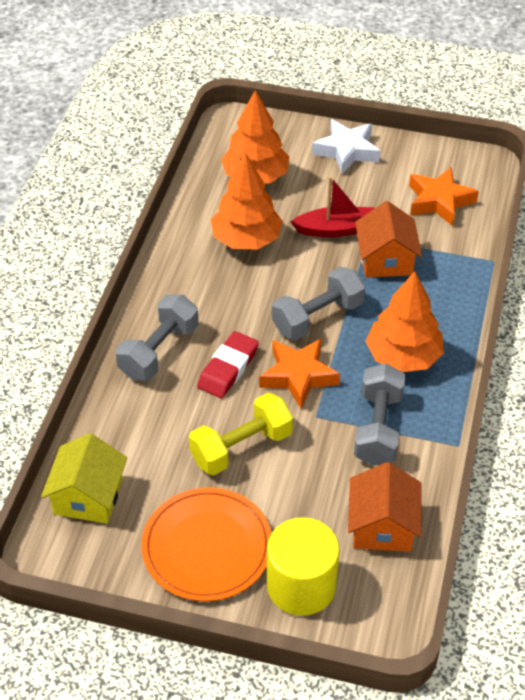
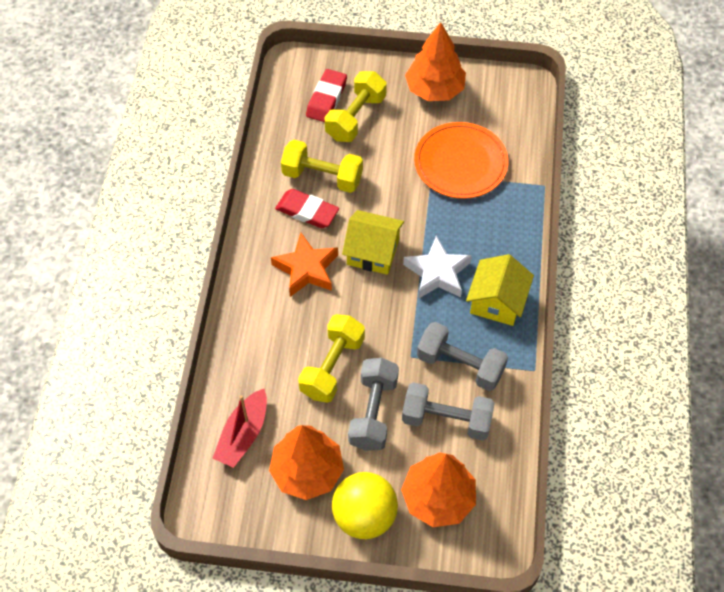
orange house: [348,462,422,552] [355,201,422,278] = 2 -> none = 0
orange star: [259,339,340,409] [409,167,479,226] = 2 -> [271,233,338,297] = 1
red eraser: [197,331,259,398] = 1 -> [275,189,339,228] [306,69,347,122] = 2
yellow ball: none = 0 -> [332,472,398,539] = 1
yellow cylinder: [267,517,340,616] = 1 -> none = 0
yellow dumbbell: [189,393,293,475] = 1 -> [281,140,363,193] [298,314,365,403] [324,71,387,142] = 3
yellow house: [41,433,127,524] = 1 -> [342,210,404,275] [466,254,534,326] = 2

